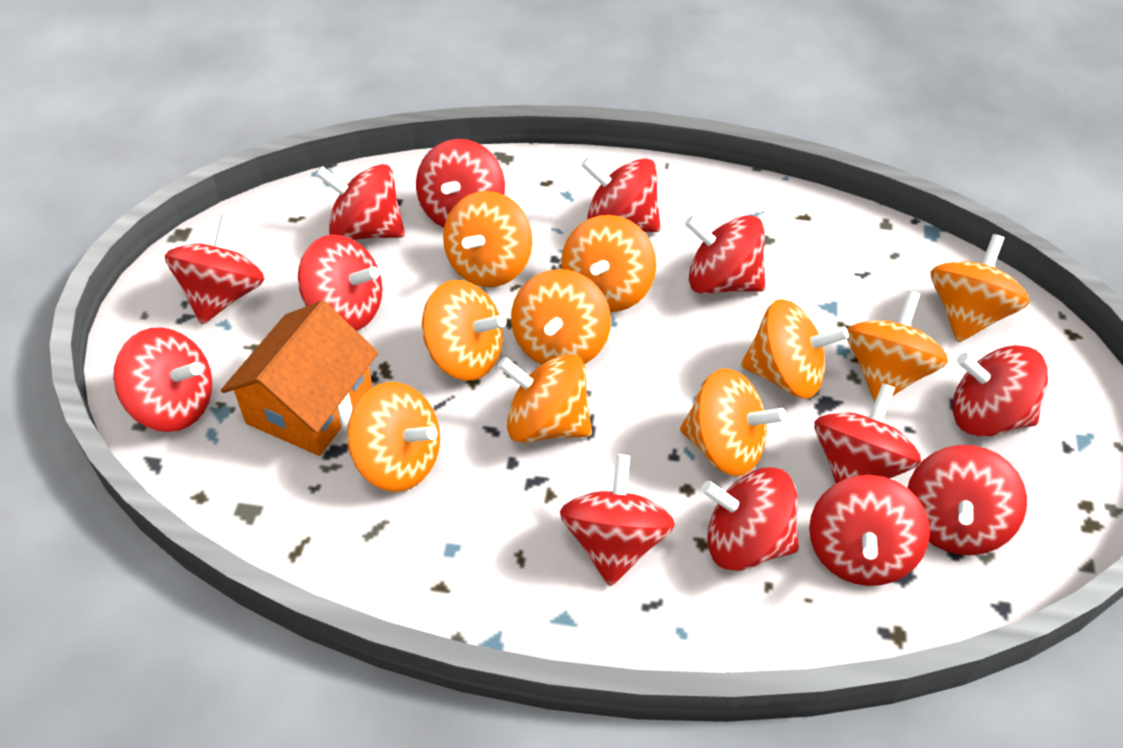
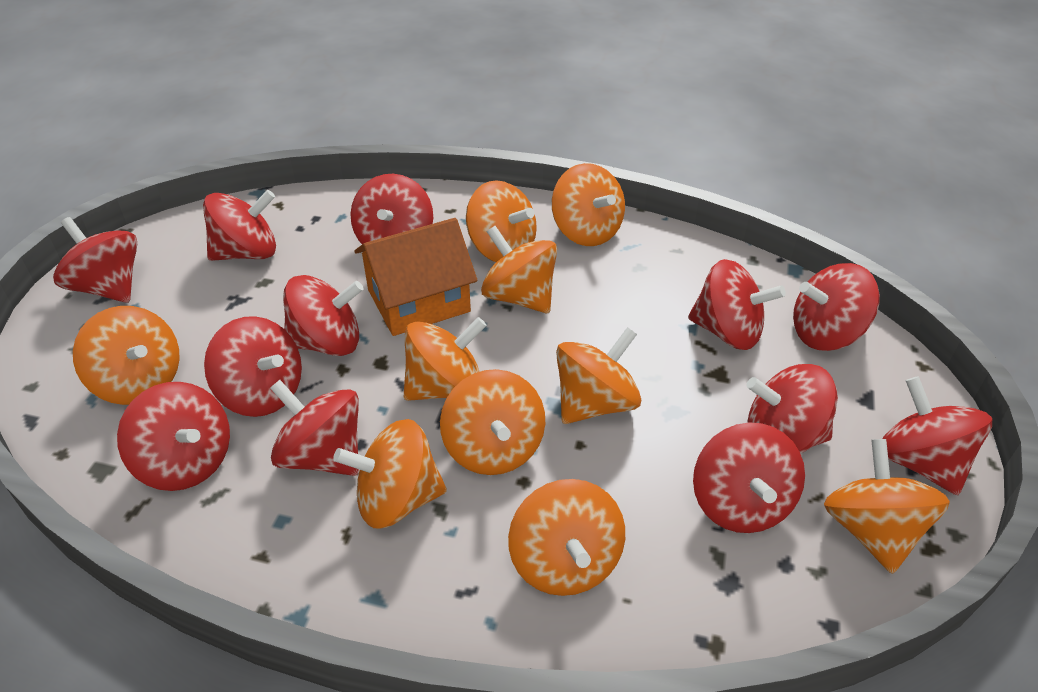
red spinning top: [113,327,212,432] [165,214,265,324] [298,235,382,330] [316,164,405,240] [416,139,505,228] [560,454,675,586] [581,157,661,232] [685,215,765,294] [701,467,799,571] [809,475,930,586] [814,383,921,483] [908,445,1027,555] [952,345,1048,437] = 13 -> [53,217,137,303] [117,382,230,491] [203,190,276,261] [204,316,302,417] [270,380,359,476] [283,275,364,356] [350,174,433,244] [688,259,786,350] [693,422,805,533] [746,364,838,454] [793,263,880,351] [882,376,992,495] = 12

